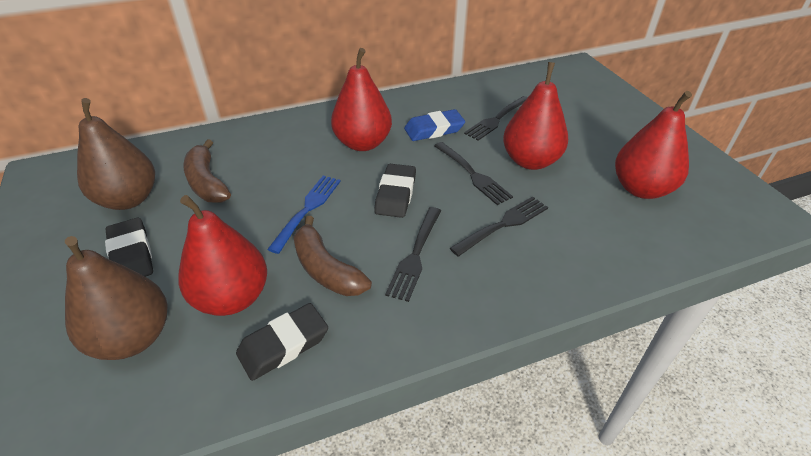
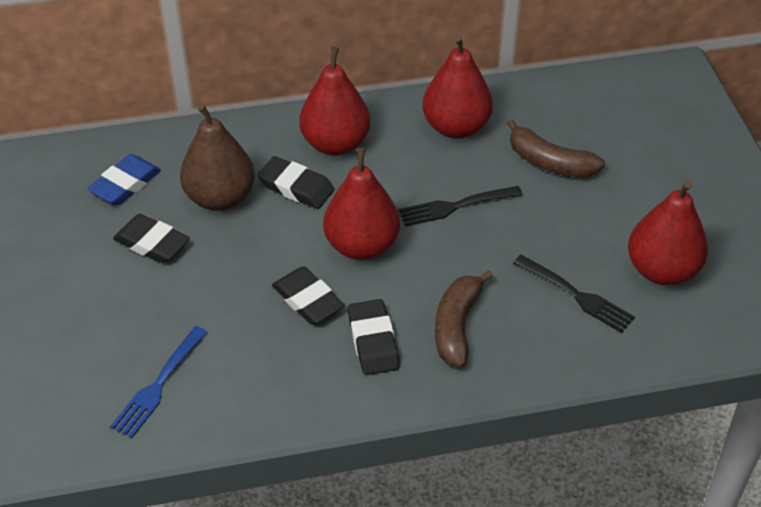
black eraser: [105,218,153,277] [236,303,328,381] [374,164,416,218] = 3 -> [113,214,190,263] [257,156,335,209] [272,266,345,325] [348,299,400,375] = 4
black fork: [385,207,441,302] [434,142,513,205] [450,196,548,257] [464,96,528,141] = 4 -> [398,186,522,227] [513,255,635,333] = 2
brown pear: [65,236,168,360] [77,98,155,210] = 2 -> [180,104,255,211] = 1

